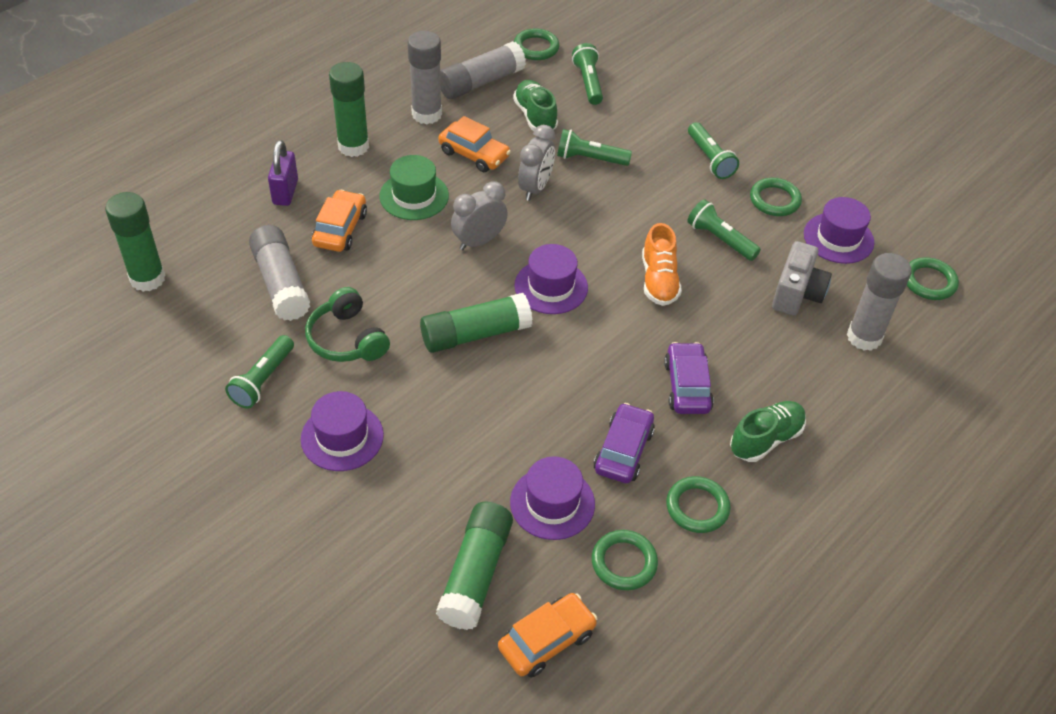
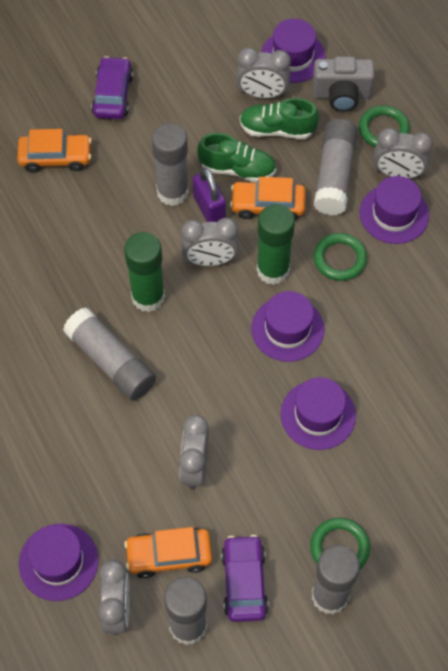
green flashlight: [225,335,294,409] [557,129,632,166] [572,43,603,105] [687,199,761,261] [688,122,739,179] = 5 -> none = 0
green glue stick: [105,192,165,292] [329,62,369,157] [420,293,532,353] [436,502,513,630] = 4 -> [124,232,165,312] [257,204,295,285] = 2
green hat: [379,155,449,220] = 1 -> none = 0
green headphones: [305,287,390,362] = 1 -> none = 0
green ring: [514,28,560,60] [591,530,658,590] [666,476,731,533] [750,178,802,216] [907,257,959,300] = 5 -> [310,518,370,570] [314,233,367,281] [359,105,410,147] = 3
grey clock: [451,181,508,251] [518,125,555,201] = 2 -> [98,559,130,635] [179,415,209,490] [181,218,239,266] [236,48,291,99] [374,128,433,179] = 5
grey glue stick: [249,225,310,321] [408,31,442,124] [440,41,526,99] [847,253,912,351] = 4 -> [63,307,156,401] [152,123,189,206] [164,577,207,645] [312,545,360,615] [314,119,357,216] = 5
orange shoe: [642,223,682,306] = 1 -> none = 0
purple hat: [301,391,384,471] [510,456,595,540] [514,244,588,314] [804,197,874,264] = 4 -> [19,524,98,601] [251,291,324,362] [261,19,326,83] [281,377,356,450] [360,176,429,244] = 5

